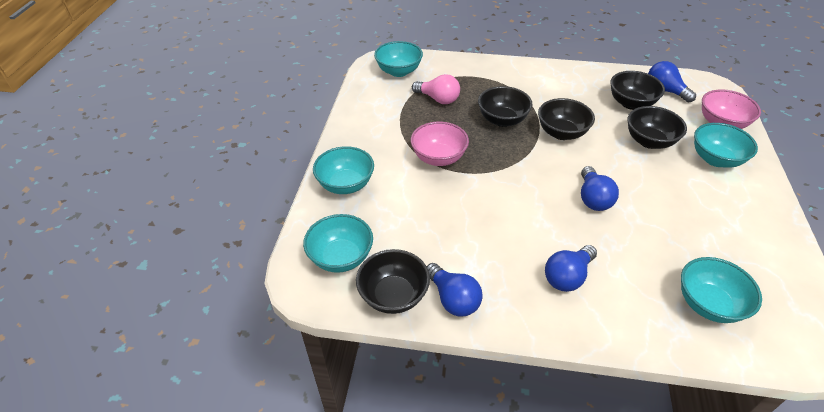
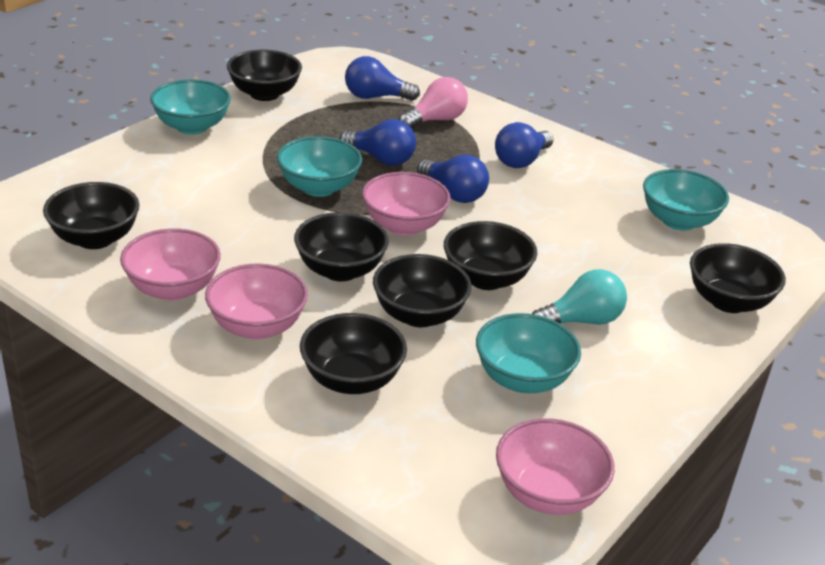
black bowl: [356,249,430,314] [478,86,533,127] [538,98,595,140] [610,71,665,110] [627,106,687,149] = 5 -> [43,182,139,249] [227,50,302,101] [294,212,389,281] [300,313,407,394] [373,254,472,328] [444,221,537,290] [690,243,786,313] = 7
pink bowl: [411,122,469,166] [702,89,761,129] = 2 -> [120,228,221,301] [205,263,308,339] [362,172,451,236] [496,418,615,515] = 4
turquoise bowl: [303,214,373,273] [313,146,374,194] [374,41,423,77] [681,257,762,323] [694,123,758,168] = 5 -> [150,79,231,135] [277,136,362,197] [476,313,581,393] [643,169,729,231] = 4
turquoise light bulb: none = 0 -> [532,269,627,325] = 1

